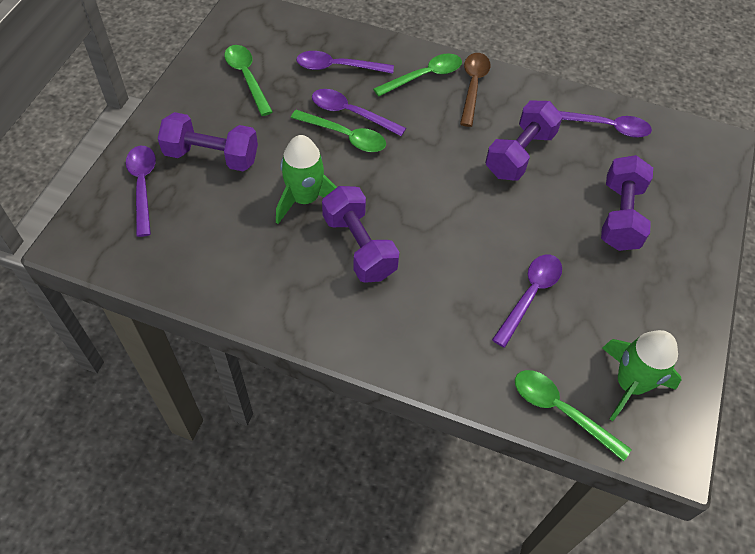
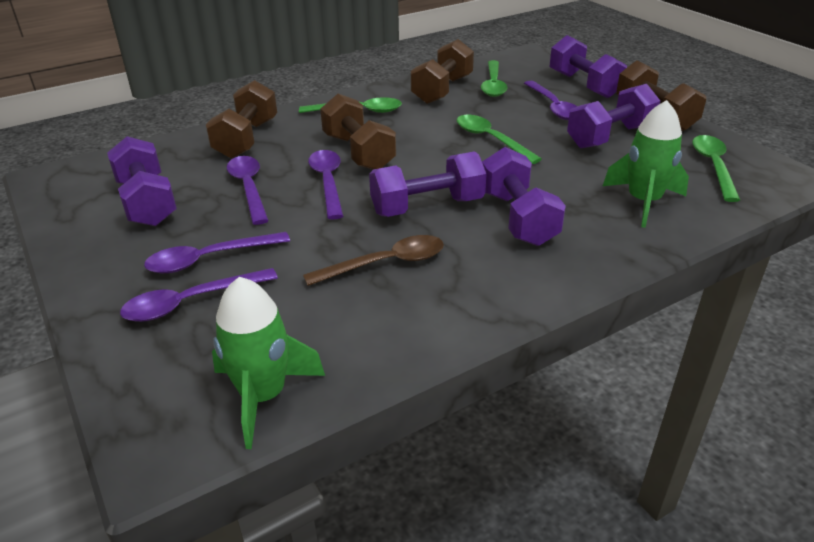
brown dumbbell: none = 0 -> [206,80,277,159] [320,94,396,170] [411,39,474,104] [617,60,706,131] = 4
purple dumbbell: [158,112,258,171] [322,186,399,283] [485,100,563,181] [601,155,653,251] = 4 -> [107,136,177,226] [369,151,486,217] [482,147,566,246] [550,35,627,98] [567,84,660,148] = 5

